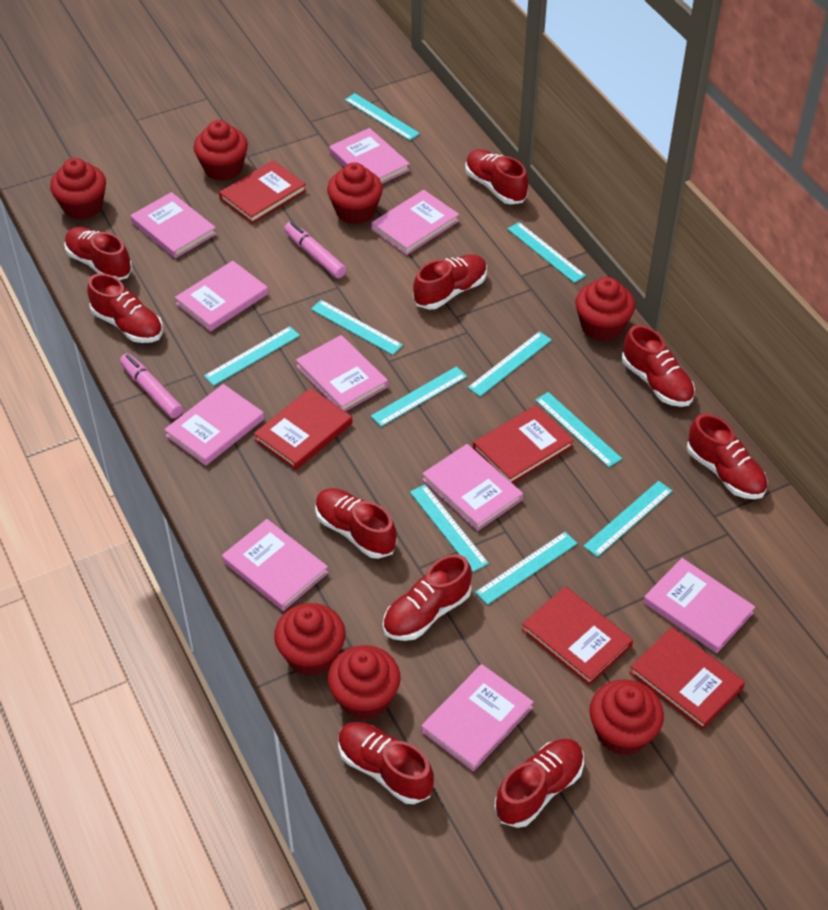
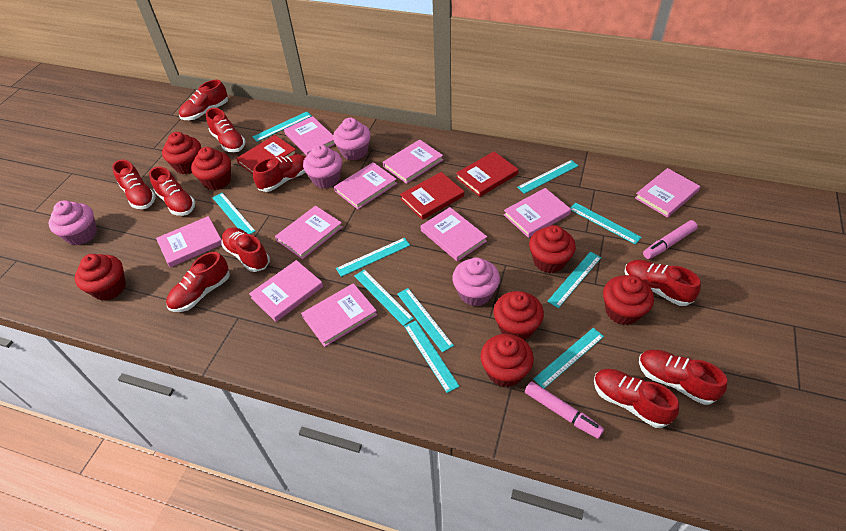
pink cupcake: none = 0 -> [48,200,97,245] [303,144,342,188] [333,118,371,160] [452,258,500,306] = 4
red book: [219,160,306,224] [253,388,352,470] [473,405,574,484] [521,587,633,686] [629,627,745,730] = 5 -> [236,135,297,174] [400,172,464,220] [456,151,519,197] = 3

